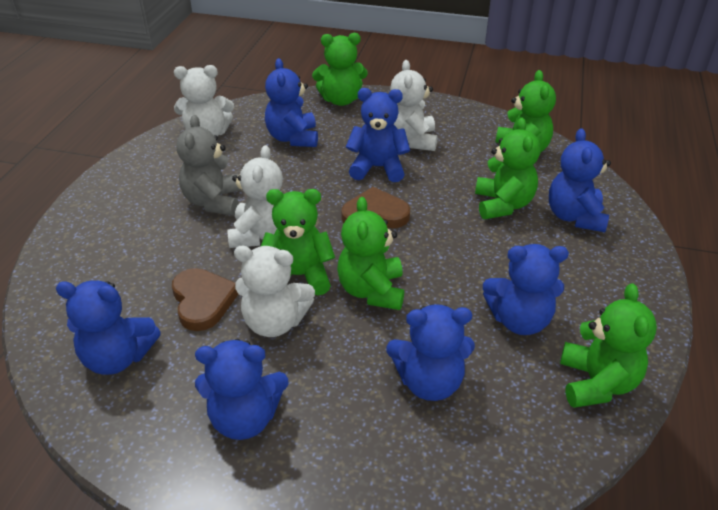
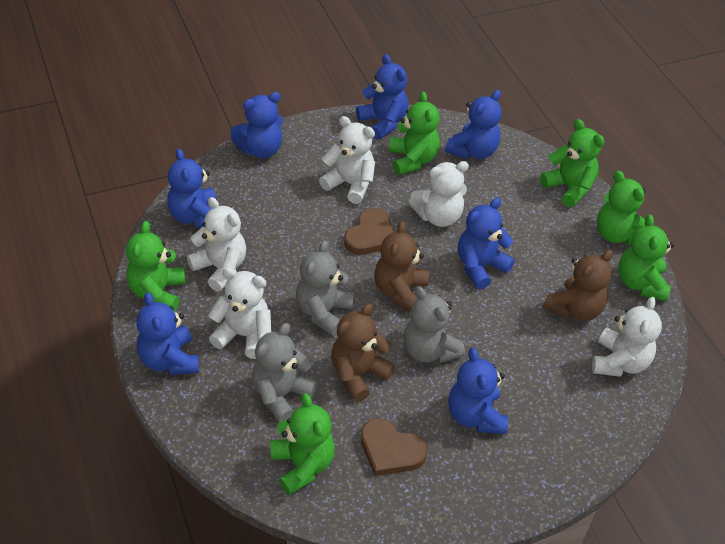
brown teddy bear: none = 0 -> [331,304,395,402] [374,221,429,311] [543,250,613,321] = 3
grey teddy bear: [177,115,241,216] = 1 -> [252,323,318,422] [296,240,354,336] [403,286,465,363] = 3
white teddy bear: [174,65,234,137] [227,145,283,248] [234,246,315,337] [390,60,437,151] = 4 -> [187,197,246,291] [208,267,271,359] [319,116,375,204] [409,161,469,227] [592,297,662,377] = 5

